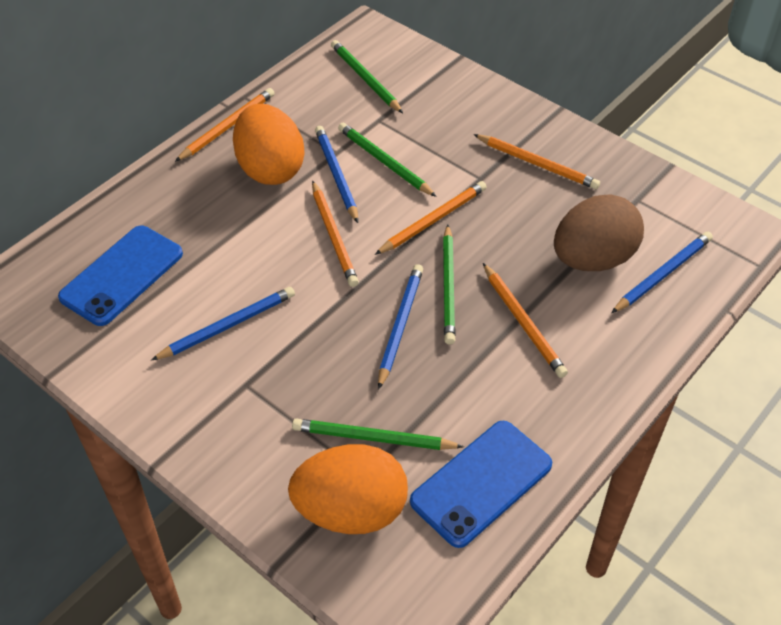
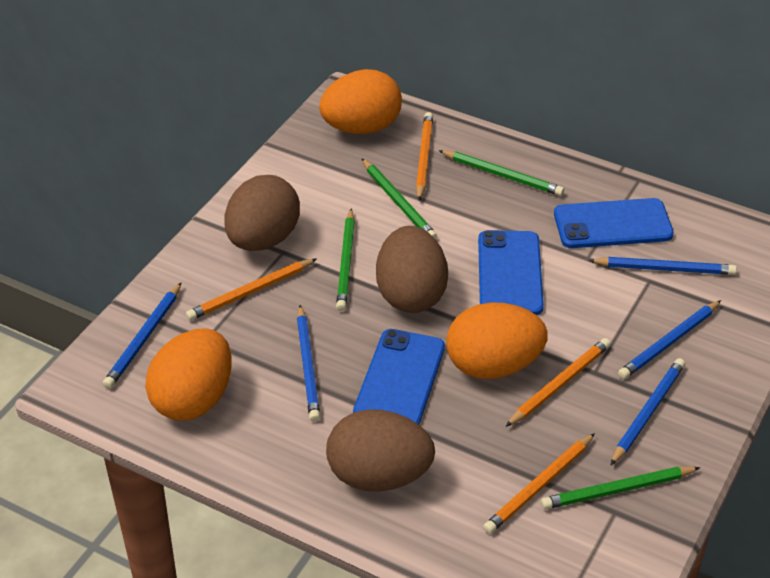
blue pencil: [151,287,295,360] [315,126,358,223] [378,264,423,389] [611,232,713,313] = 4 -> [103,282,182,389] [297,305,320,422] [588,257,737,275] [610,358,685,466] [618,300,721,379] = 5
blue phone: [58,226,183,326] [410,421,552,548] = 2 -> [353,329,445,424] [478,230,544,315] [554,198,674,248] = 3
brown egg: [554,194,644,271] = 1 -> [224,175,300,251] [326,409,435,492] [376,226,448,313] = 3
orange egg: [233,104,305,185] [288,444,408,534] = 2 -> [145,328,232,421] [319,69,402,134] [446,302,548,379] = 3
orange pencil: [175,88,275,162] [312,181,359,287] [375,181,487,255] [473,134,600,189] [483,263,568,378] = 5 -> [186,258,317,321] [416,112,433,201] [483,433,595,534] [505,338,611,427] = 4

